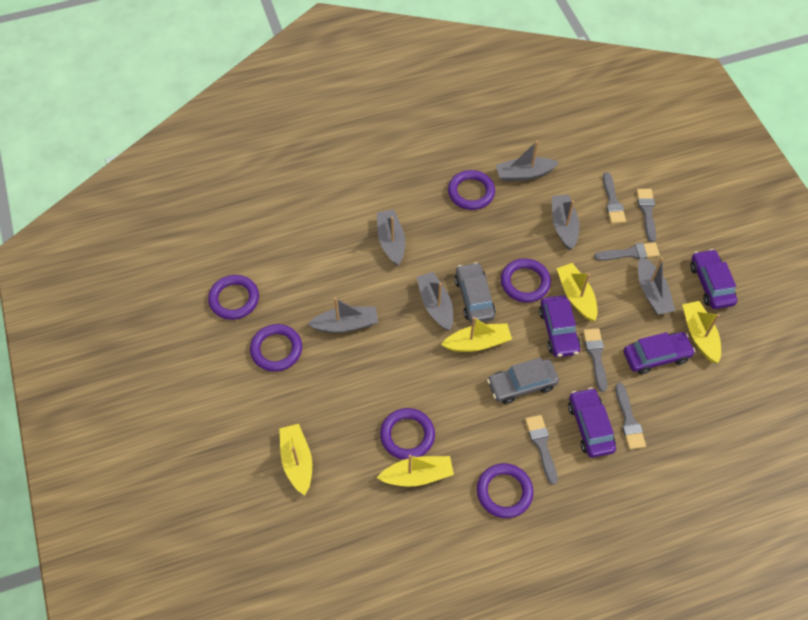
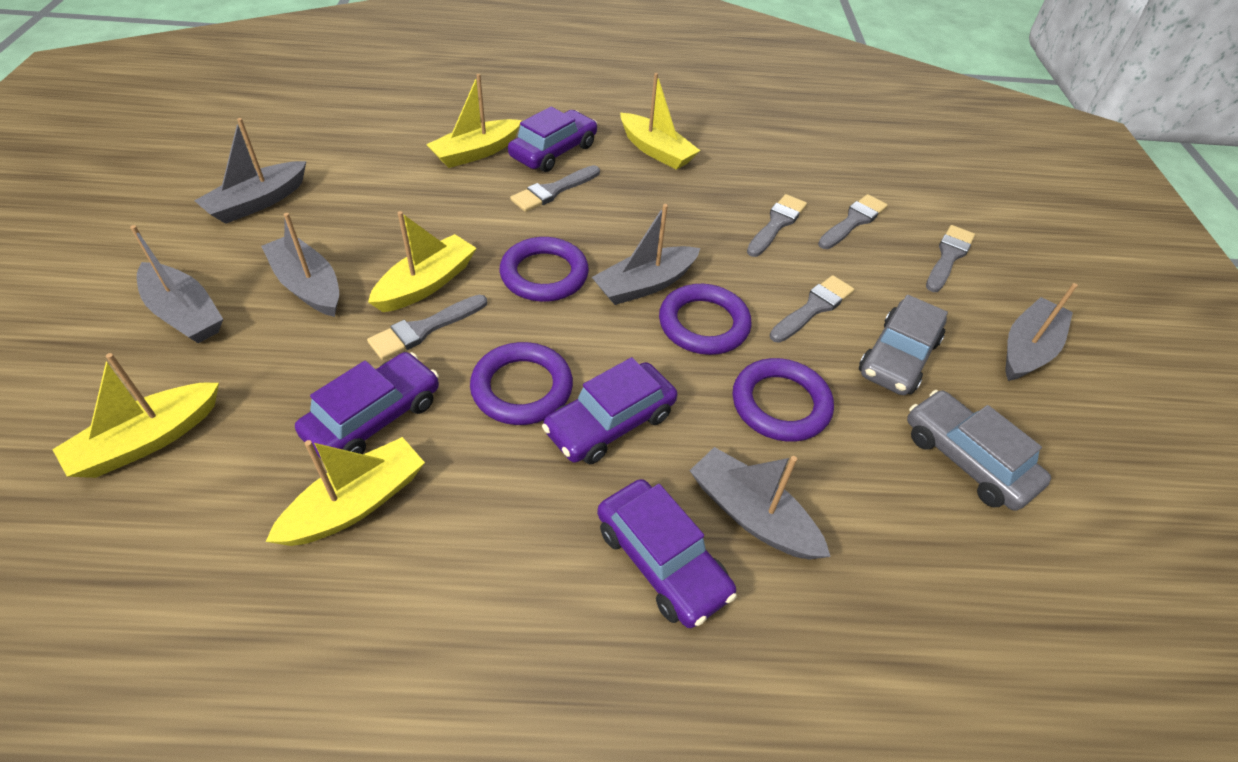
purple ring: [208,275,259,320] [250,324,302,372] [380,408,435,460] [448,170,495,210] [477,463,533,518] [501,258,551,303] = 6 -> [470,342,573,425] [500,237,589,302] [659,284,752,355] [733,358,834,442] = 4

